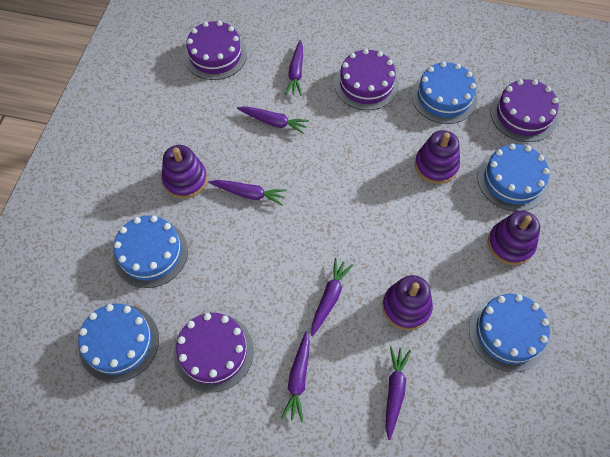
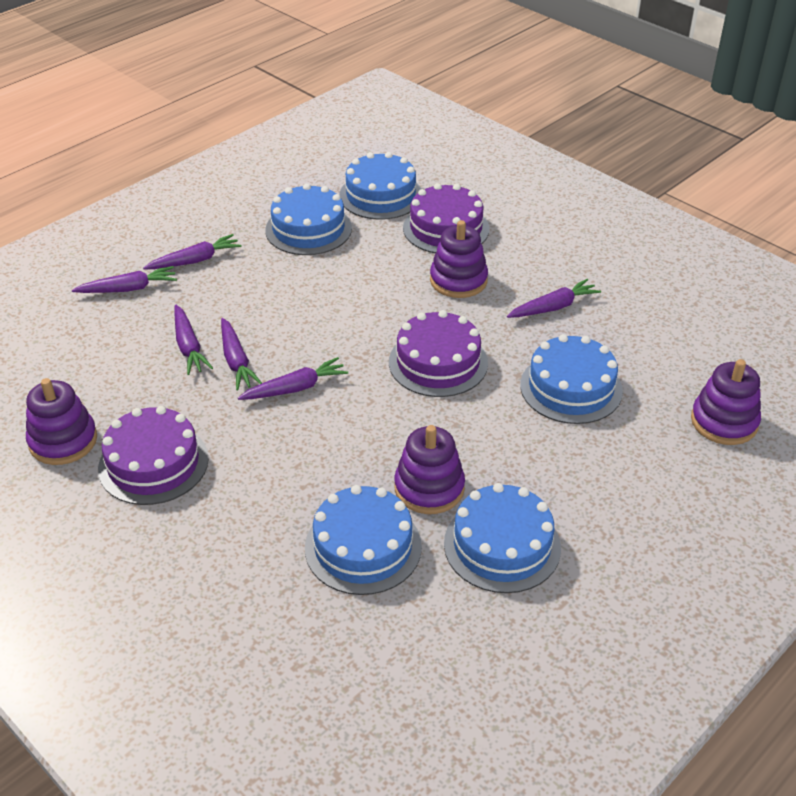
purple cake: [174,313,254,393] [184,21,247,80] [334,49,399,110] [490,79,559,142] = 4 -> [98,406,209,505] [389,310,488,397] [403,183,489,253] = 3

